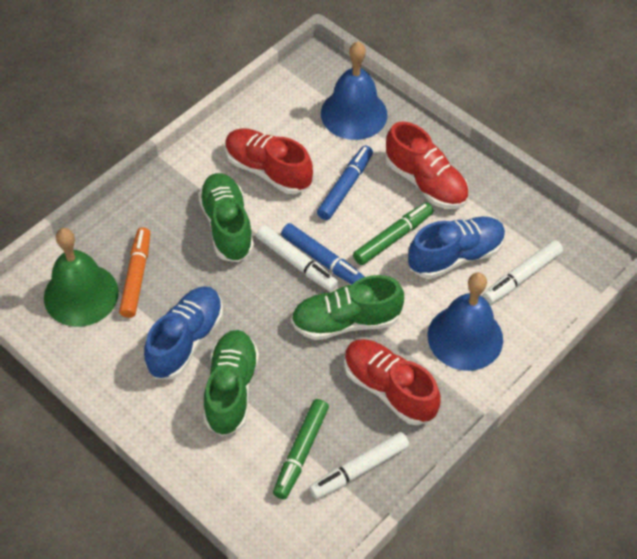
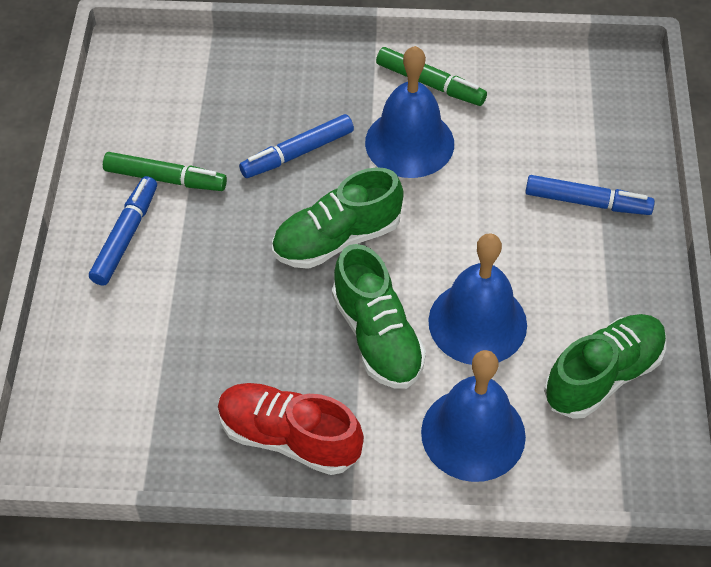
blue bell: [321,42,387,140] [428,273,503,371] = 2 -> [365,46,454,178] [421,350,526,482] [428,233,527,365] = 3
blue marker: [281,223,365,284] [317,145,373,220] = 2 -> [89,176,157,286] [239,114,354,178] [525,175,655,215] = 3
blue shoe: [144,286,223,379] [408,216,506,279] = 2 -> none = 0
green bell: [44,228,119,327] = 1 -> none = 0
orange marker: [119,227,150,318] = 1 -> none = 0
red shoe: [225,128,313,194] [344,339,441,425] [385,121,469,209] = 3 -> [218,383,364,475] = 1
white marker: [256,225,338,291] [309,432,409,499] [483,240,563,304] = 3 -> none = 0

